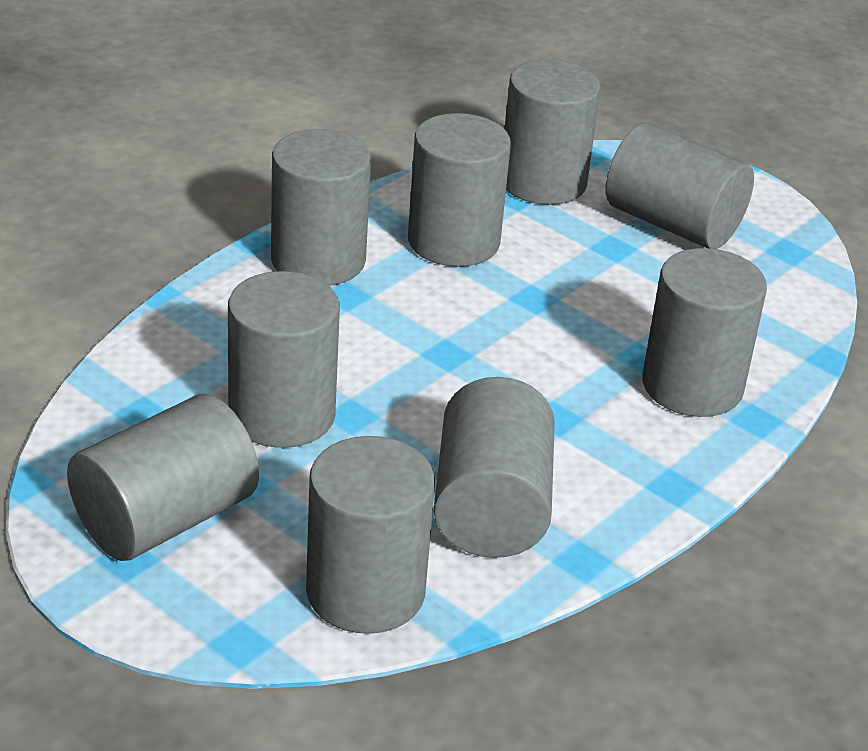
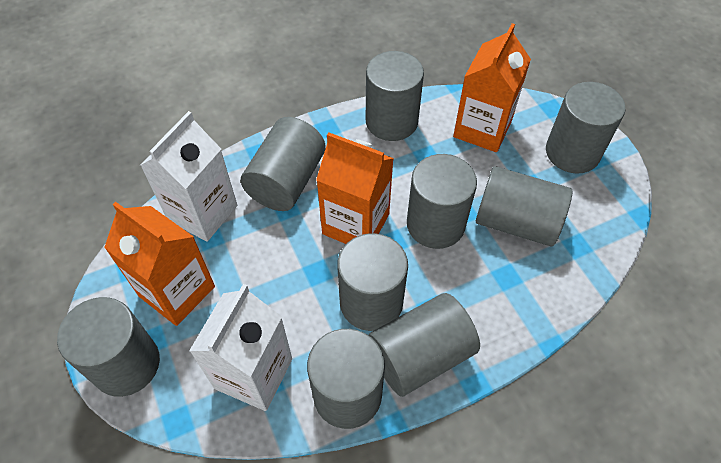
orange carton: none = 0 -> [104,202,215,326] [316,132,394,244] [453,23,531,152] = 3
white carton: none = 0 -> [140,111,237,242] [189,284,292,411] = 2

